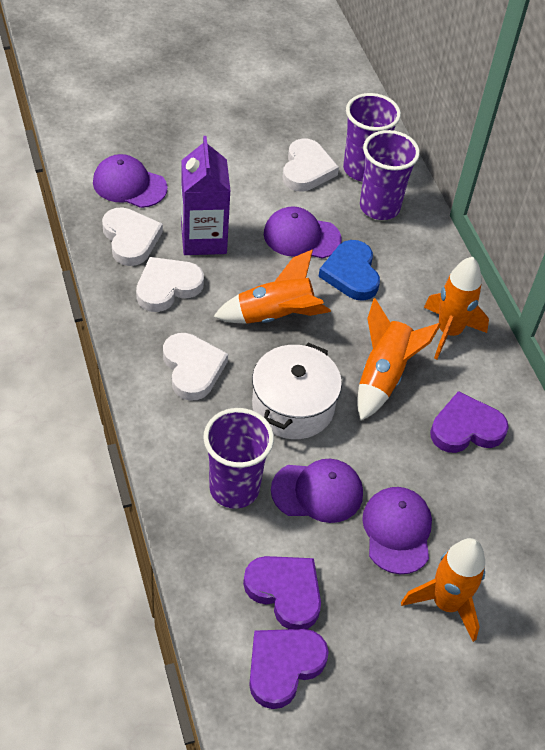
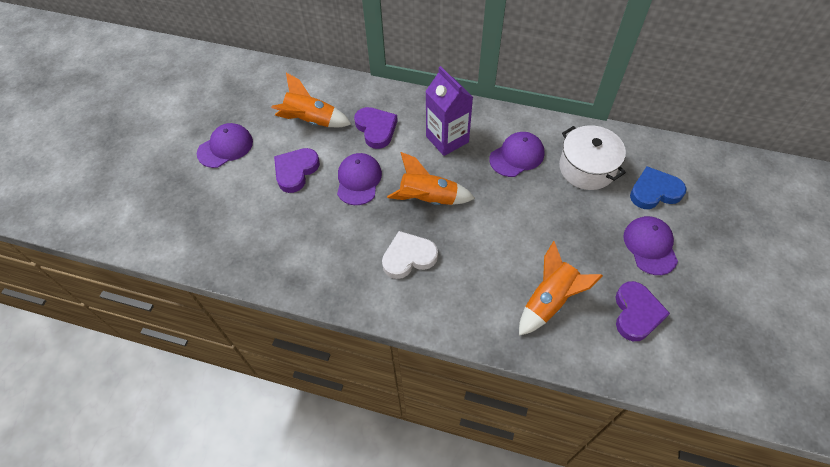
orange rocket: [213,249,331,324] [357,298,441,421] [401,538,485,642] [424,257,489,360] = 4 -> [271,73,351,127] [387,152,475,205] [519,241,603,336] = 3
purple cup: [203,408,274,509] [343,93,401,182] [360,130,420,220] = 3 -> none = 0
white heart: [102,207,163,266] [136,257,204,312] [163,333,228,401] [283,138,339,192] = 4 -> [382,231,438,279] = 1

